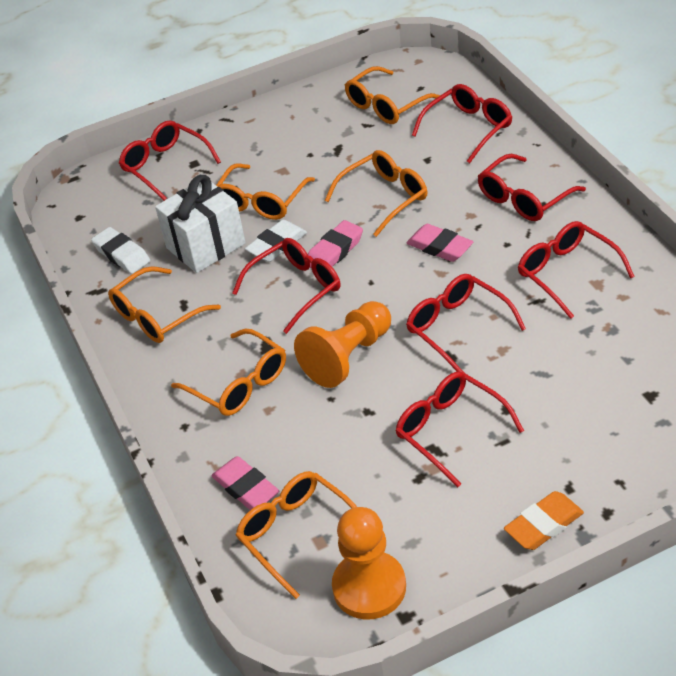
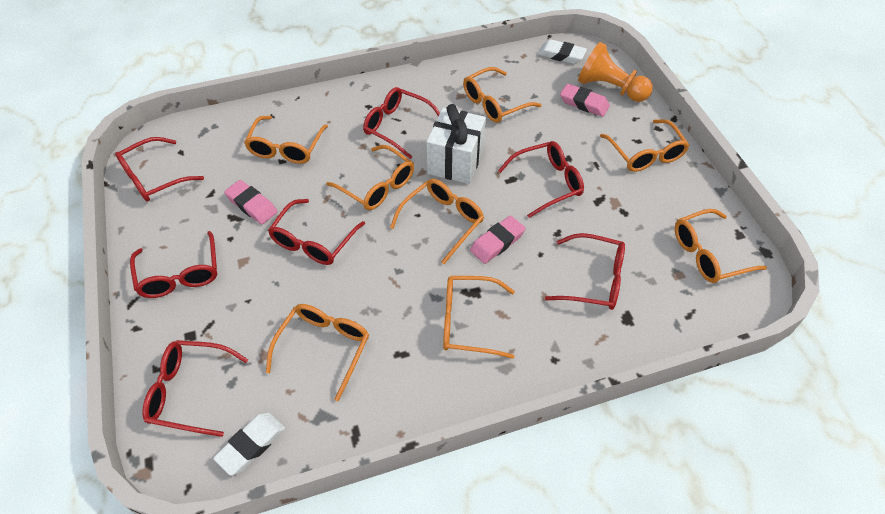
orange eraser: [504,491,584,550] = 1 -> none = 0
orange glasses: [108,266,221,343] [171,328,286,416] [216,163,315,220] [236,471,357,599] [325,150,427,237] [345,66,441,124] = 6 -> [244,116,328,164] [266,304,369,401] [326,145,414,210] [390,179,484,264] [443,276,515,359] [463,67,541,123] [600,119,690,172] [675,209,767,283] = 8
orange pawn: [294,301,391,388] [332,507,406,619] = 2 -> [578,42,653,102] = 1

